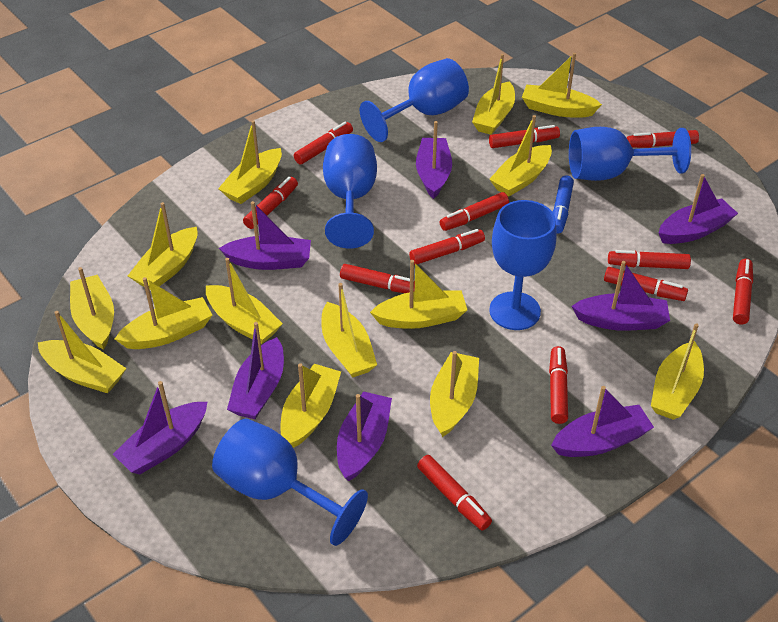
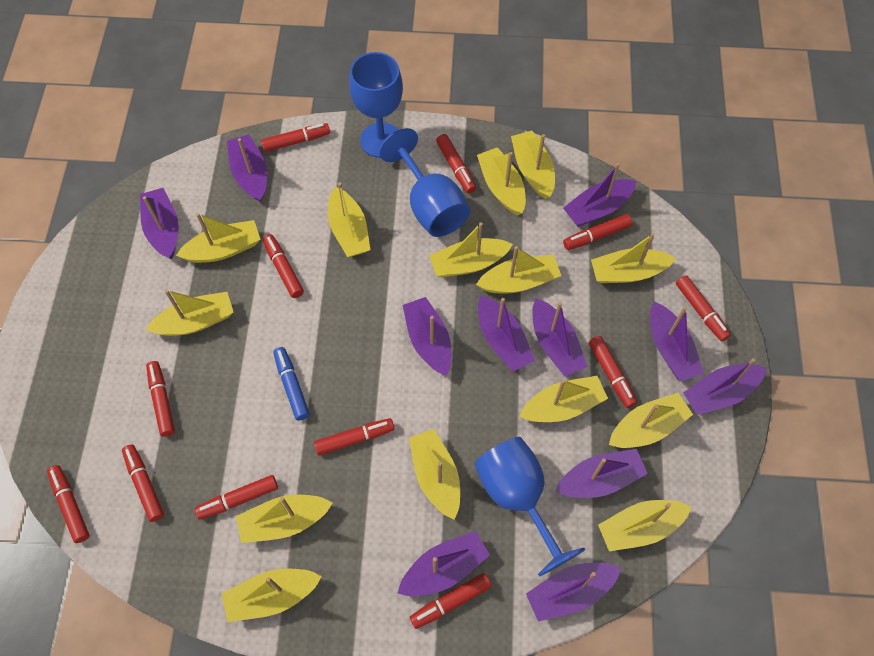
blue goblet: [212,419,368,546] [323,134,377,249] [360,58,469,142] [489,200,557,330] [569,127,691,181] = 5 -> [349,52,403,158] [379,128,470,237] [474,437,585,576] = 3
purple boat: [113,381,207,474] [219,201,311,270] [227,322,284,419] [337,391,392,481] [416,121,452,199] [551,386,654,457] [571,261,670,331] [659,174,738,244] = 8 -> [140,188,179,259] [227,134,267,202] [398,531,490,596] [403,297,451,376] [478,296,535,372] [526,563,621,621] [532,299,587,377] [555,449,648,498] [563,163,636,227] [650,302,704,382] [683,358,766,415] = 11

